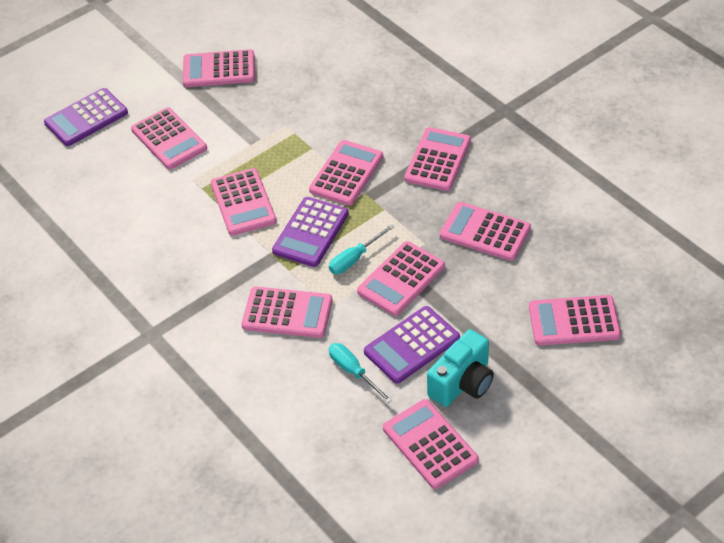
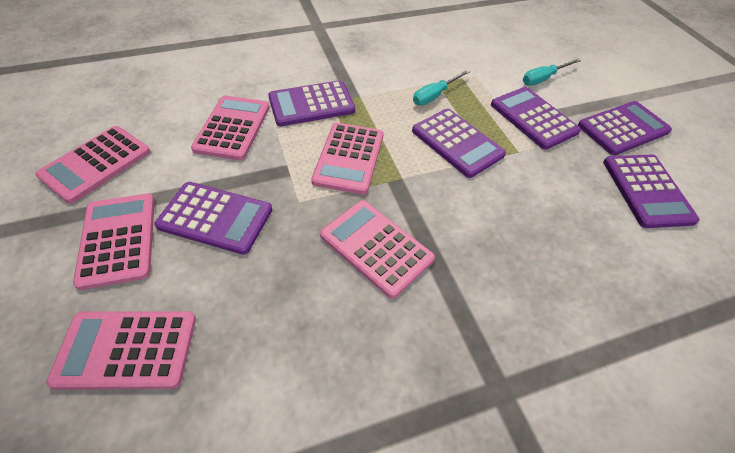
pink calculator: [131,107,207,169] [183,49,255,87] [211,168,277,236] [242,287,333,338] [309,140,383,206] [357,241,445,316] [383,399,479,489] [404,127,471,191] [440,202,531,261] [529,295,621,346] = 10 -> [35,126,150,204] [46,311,196,390] [73,193,155,290] [191,95,270,160] [311,123,384,195] [320,200,435,299] = 6
purple calculator: [44,88,128,146] [272,197,349,267] [364,306,460,384] = 3 -> [154,182,272,255] [268,80,355,126] [412,108,506,178] [491,87,581,150] [578,101,672,155] [603,155,700,228] = 6
turquoise camera: [427,329,494,407] = 1 -> none = 0

